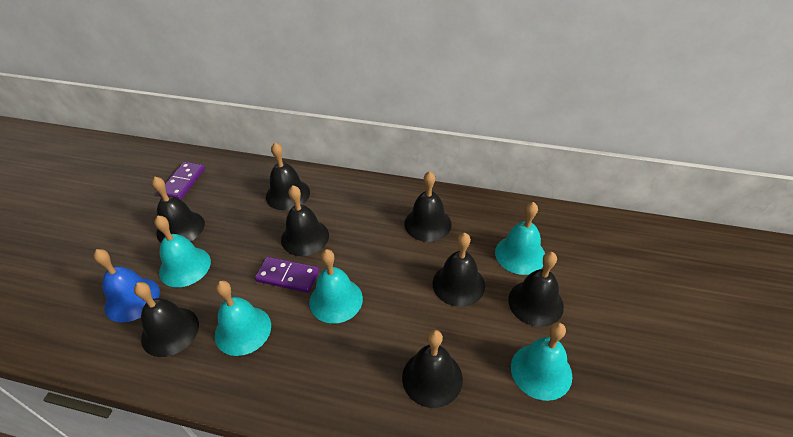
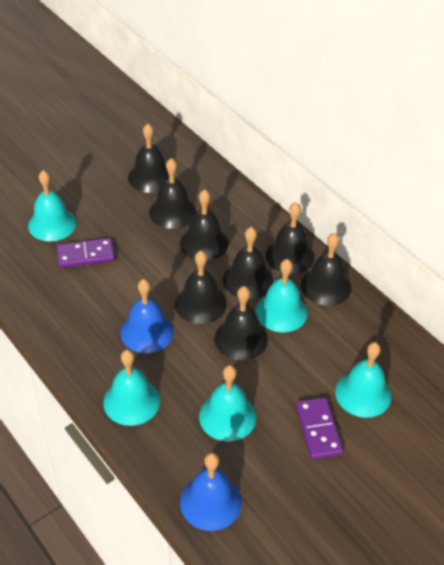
blue bell: [93,249,160,323] = 1 -> [120,279,174,353] [180,452,242,531] = 2

